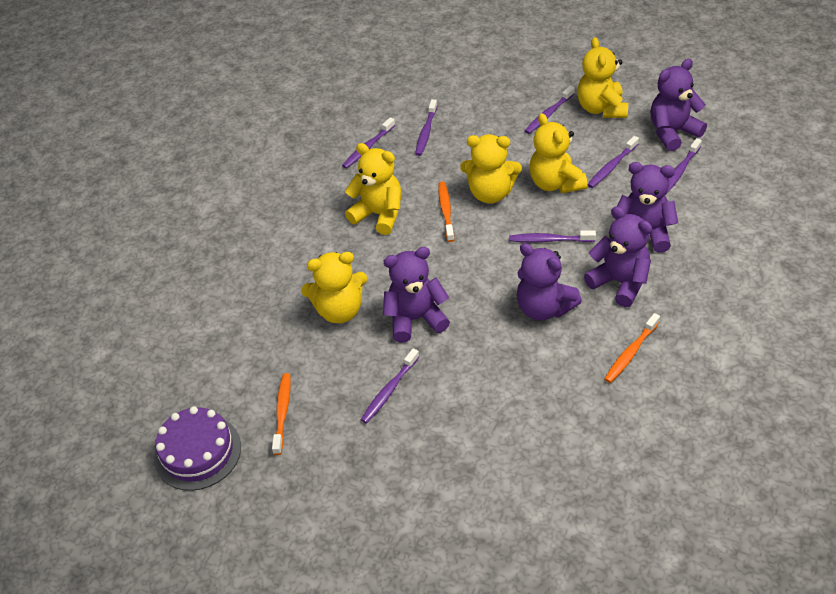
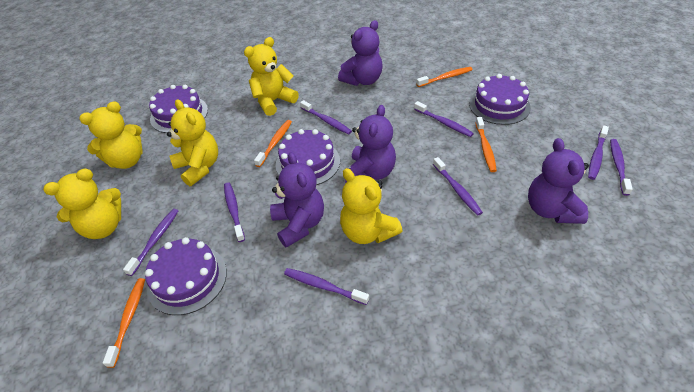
orange toothbrush: [272,373,291,455] [438,182,454,242] [604,313,660,383] = 3 -> [103,278,145,368] [254,120,292,167] [416,67,473,87] [475,117,497,172] = 4
purple cake: [154,406,241,491] = 1 -> [145,237,227,315] [149,85,208,133] [276,129,340,185] [469,74,531,125] = 4
purple teddy bear: [383,247,450,343] [516,243,582,320] [584,206,652,307] [617,162,678,253] [650,59,707,151] = 5 -> [270,152,324,248] [338,20,382,86] [345,105,396,184] [528,138,589,224] = 4
purple toothbrush: [342,117,395,169] [361,348,419,424] [415,99,437,156] [509,231,596,242] [525,86,575,134] [587,136,639,188] [666,138,702,194] = 7 -> [123,209,178,276] [224,183,245,242] [284,268,369,305] [300,100,352,135] [414,101,474,137] [433,157,483,216] [588,125,609,180] [610,139,633,196] = 8

